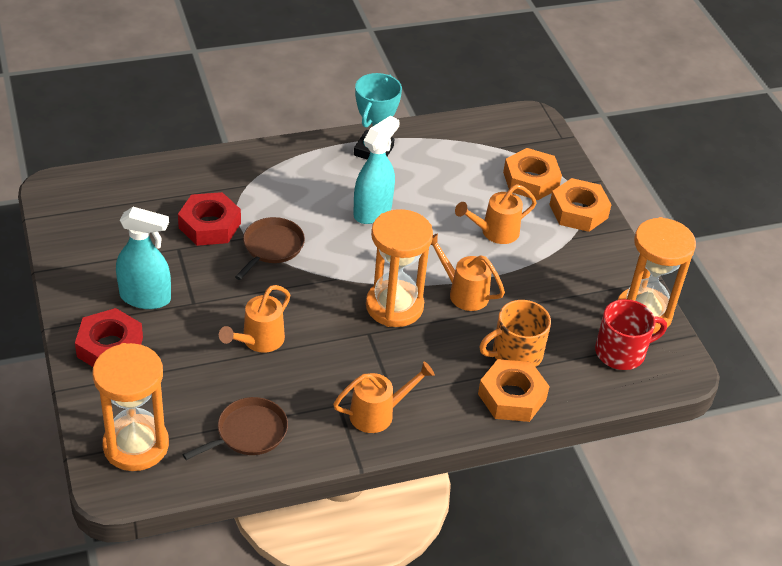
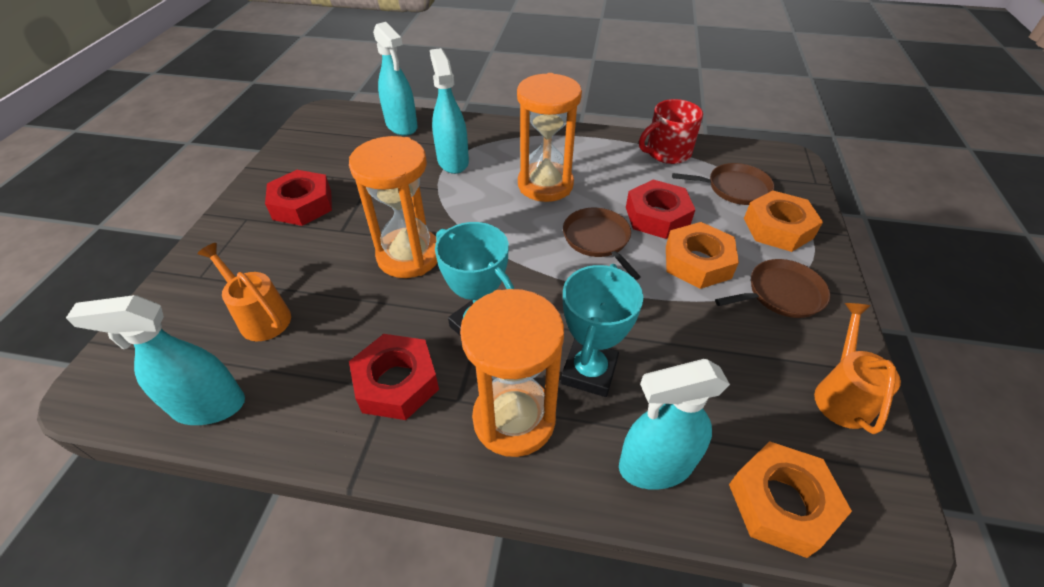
brown pan: [182,397,288,460] [235,217,305,280] = 2 -> [563,208,641,280] [672,163,774,205] [715,259,830,318] = 3
orange mug: [479,300,551,367] = 1 -> none = 0
orange watering can: [219,285,290,353] [333,362,435,433] [431,233,505,311] [455,184,537,244] = 4 -> [197,243,291,341] [814,303,901,434] = 2
red nut: [75,308,143,367] [178,192,241,246] = 2 -> [265,170,332,226] [349,334,439,420] [626,180,695,239] = 3
turquoise spray bottle: [116,207,171,309] [353,116,399,224] = 2 -> [66,295,245,425] [373,22,418,136] [430,48,469,174] [619,359,730,490] = 4
turquoise trophy: [354,73,402,159] = 1 -> [435,222,514,336] [561,264,643,397] = 2

